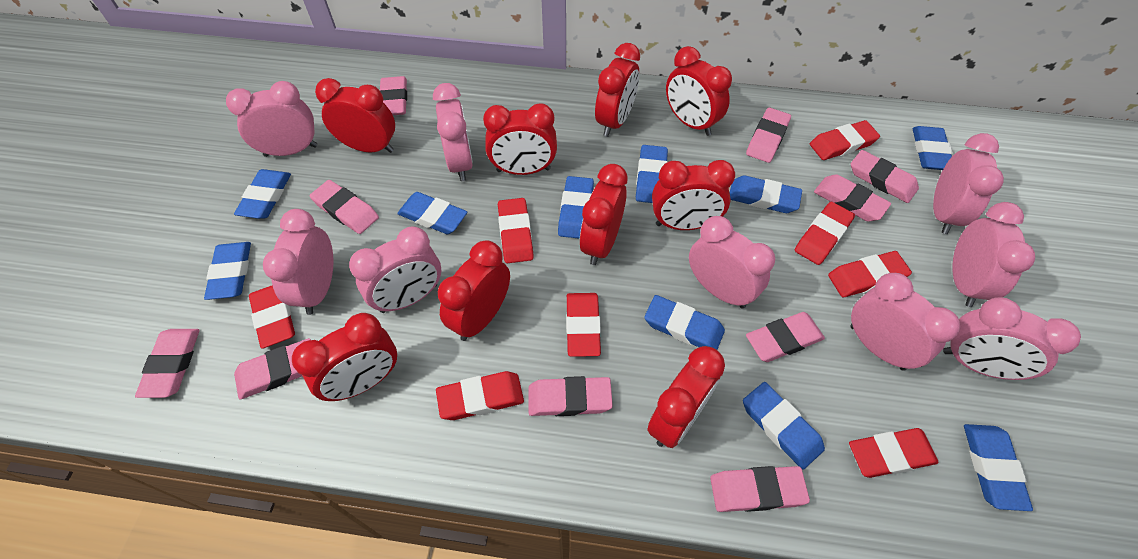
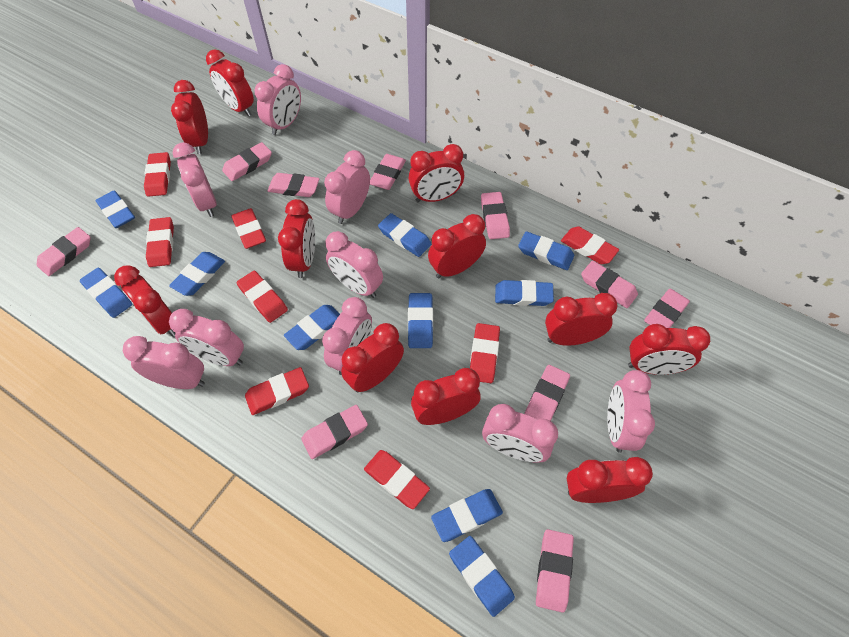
red clock: [292,313,397,401] [315,78,395,153] [438,241,510,341] [483,103,557,175] [580,164,628,265] [595,43,640,137] [647,346,725,448] [652,160,735,230] [666,46,732,136] = 9 -> [114,265,176,337] [171,80,208,154] [206,49,254,116] [278,199,315,278] [341,323,404,392] [409,144,464,202] [411,368,481,425] [428,214,486,278] [545,293,618,346] [566,457,653,503] [628,324,710,375] = 11

